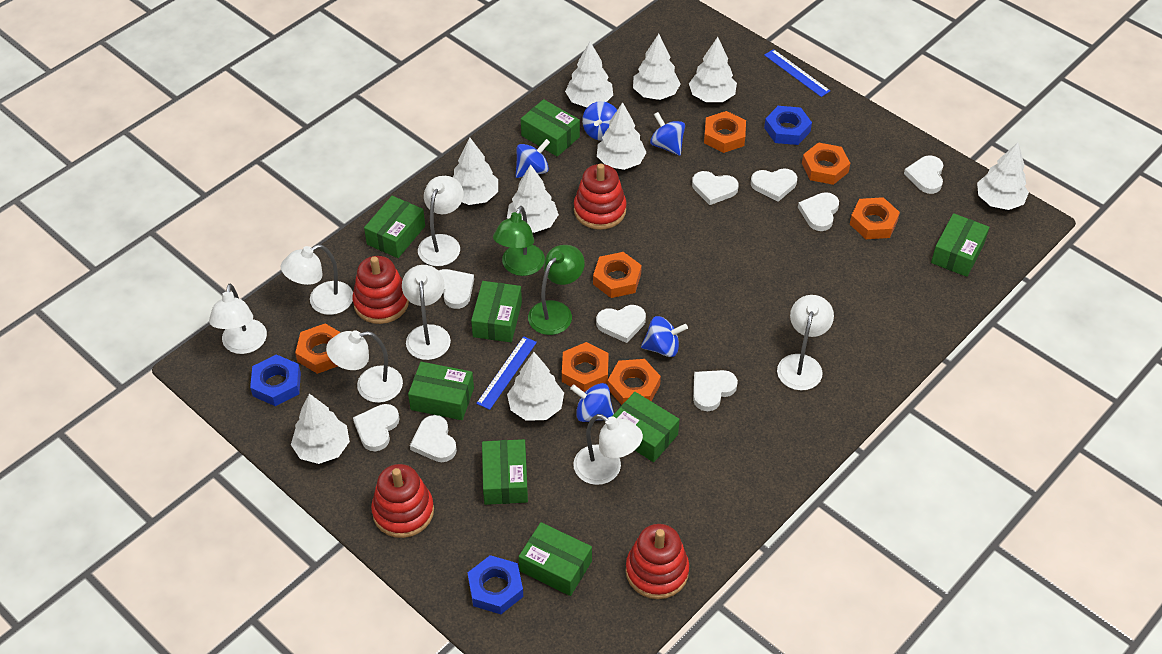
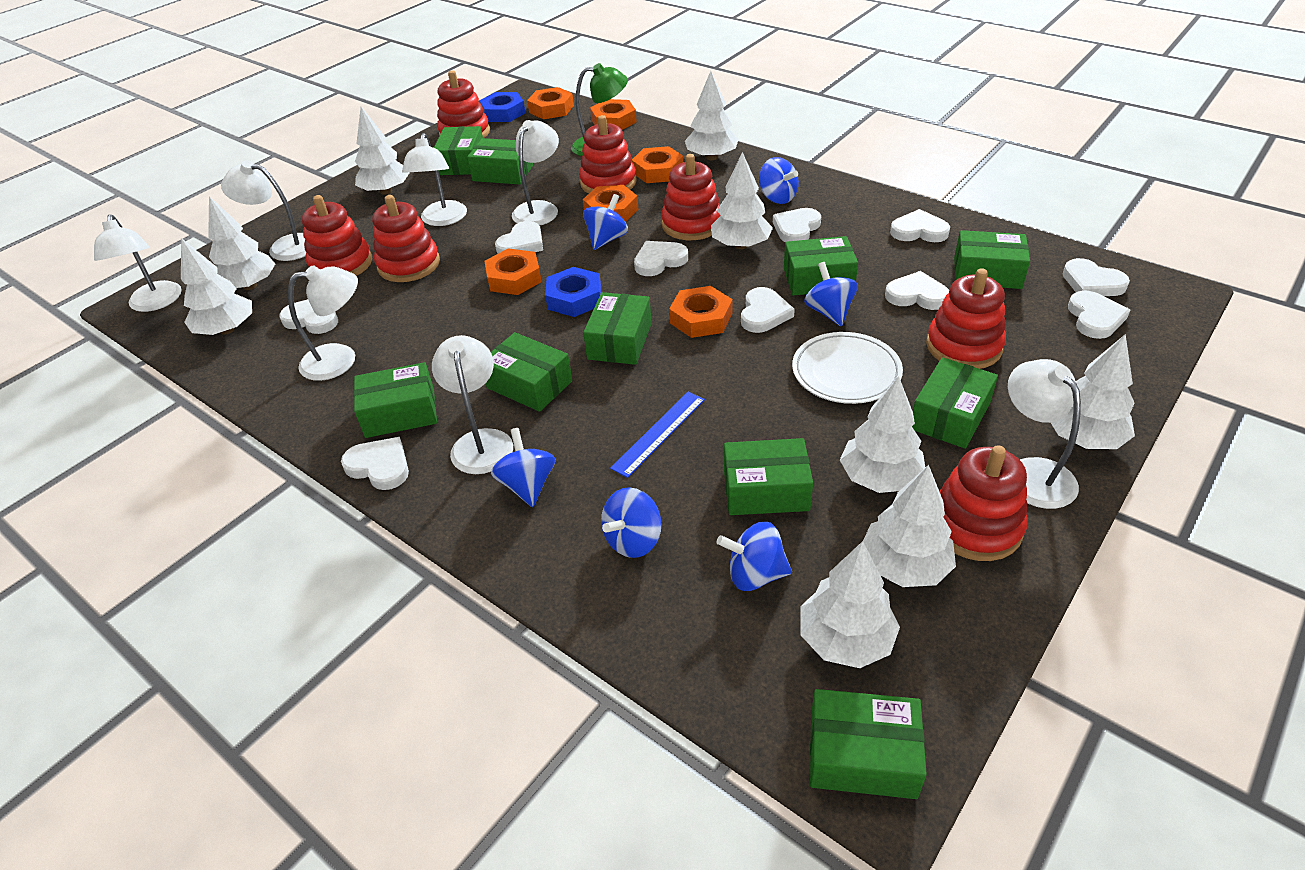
blue nut: [250,354,301,406] [467,555,523,614] [764,106,812,145] = 3 -> [479,92,525,122] [545,267,601,317] = 2
blue ruler: [476,336,537,410] [764,49,830,97] = 2 -> [610,392,705,478] = 1
blue spinning top: [516,139,550,178] [570,383,614,422] [582,101,617,141] [641,316,688,357] [650,112,685,156] = 5 -> [491,428,556,507] [583,194,628,250] [601,487,661,558] [717,522,792,591] [759,157,799,204] [804,262,858,326] = 6
green box: [364,196,425,258] [408,362,474,420] [471,281,522,342] [482,439,528,505] [519,522,592,596] [521,99,580,157] [613,392,680,462] [931,213,989,277] = 8 -> [354,362,437,438] [434,126,483,175] [467,138,533,185] [486,332,572,412] [583,292,652,365] [724,438,813,515] [784,236,858,296] [810,689,927,799] [912,357,998,449] [954,230,1030,289] = 10
green lamp: [493,206,545,276] [528,245,585,335] = 2 -> [571,63,628,156] = 1
orange nut: [295,323,341,374] [562,342,609,392] [593,252,642,298] [607,359,661,405] [704,111,746,153] [802,142,850,185] [850,197,900,239] = 7 -> [484,248,542,295] [527,87,574,119] [583,185,638,222] [590,99,637,130] [632,146,683,183] [669,286,733,338] = 6
red stacking toy: [352,256,409,324] [371,464,434,538] [574,163,627,230] [626,524,689,599] = 4 -> [302,195,372,276] [372,195,440,282] [437,70,490,138] [579,115,637,194] [661,154,721,240] [926,268,1006,369] [939,445,1028,561] = 7
white heart: [353,404,399,451] [410,415,457,462] [438,269,474,309] [596,305,646,343] [692,171,739,205] [693,370,738,411] [751,168,797,202] [798,192,839,231] [904,156,943,194] = 9 -> [279,299,338,334] [341,437,409,490] [495,221,543,253] [634,241,688,276] [741,287,795,333] [773,208,821,242] [885,271,949,310] [890,209,950,242] [1063,258,1130,296] [1068,291,1130,339] = 10
white plate: none = 0 -> [792,332,903,404] = 1

